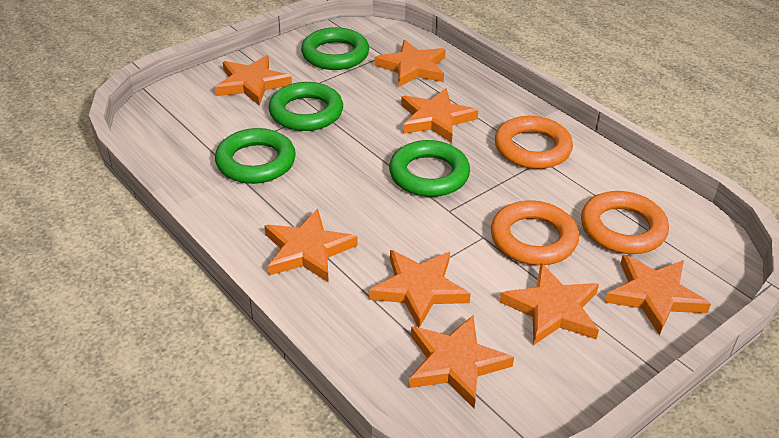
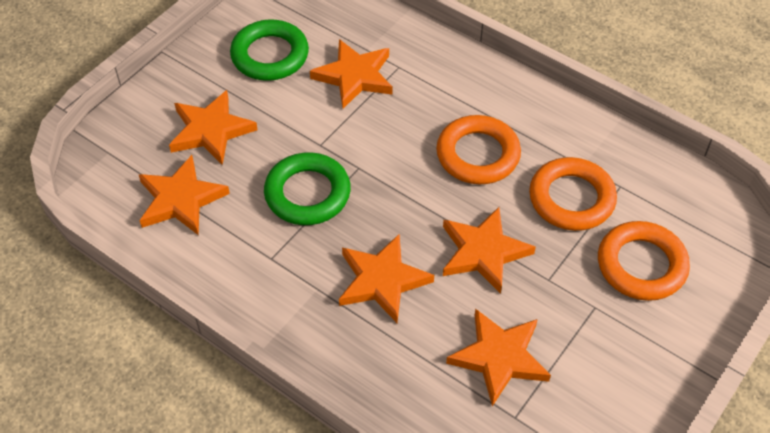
green ring: [215,128,296,184] [269,82,343,131] [301,27,369,70] [389,140,470,197] = 4 -> [230,19,309,81] [264,152,351,225] = 2
orange star: [215,55,292,106] [264,209,358,283] [369,250,471,328] [374,40,446,87] [401,88,478,143] [409,315,514,408] [500,263,599,345] [605,254,711,335] = 8 -> [139,155,230,235] [169,90,258,165] [310,39,393,109] [339,234,434,323] [443,207,536,294] [446,308,551,406] = 6

